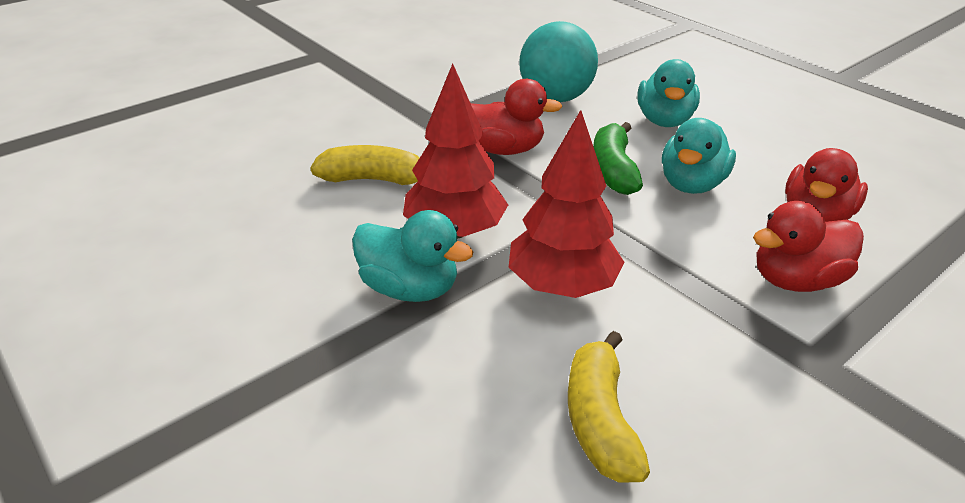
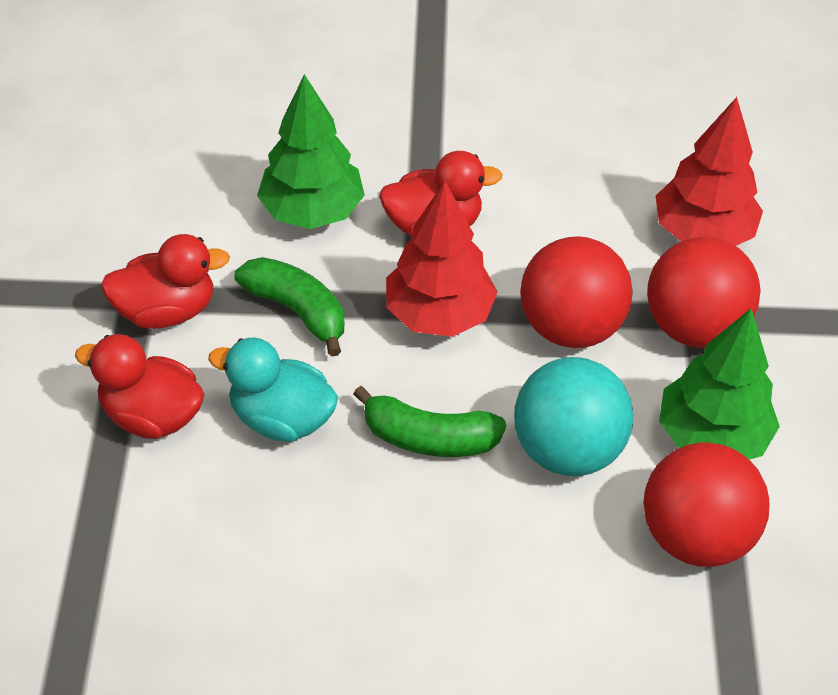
green banana: [593,122,643,195] = 1 -> [235,257,344,357] [353,386,506,457] = 2
green tree: none = 0 -> [257,74,365,229] [659,309,780,460] = 2
red ball: none = 0 -> [520,236,633,348] [643,443,769,567] [647,237,761,348] = 3
turquoise duck: [352,210,473,302] [637,59,700,127] [662,118,736,194] = 3 -> [208,337,338,442] = 1
yellow banana: [310,145,420,185] [568,331,650,483] = 2 -> none = 0

